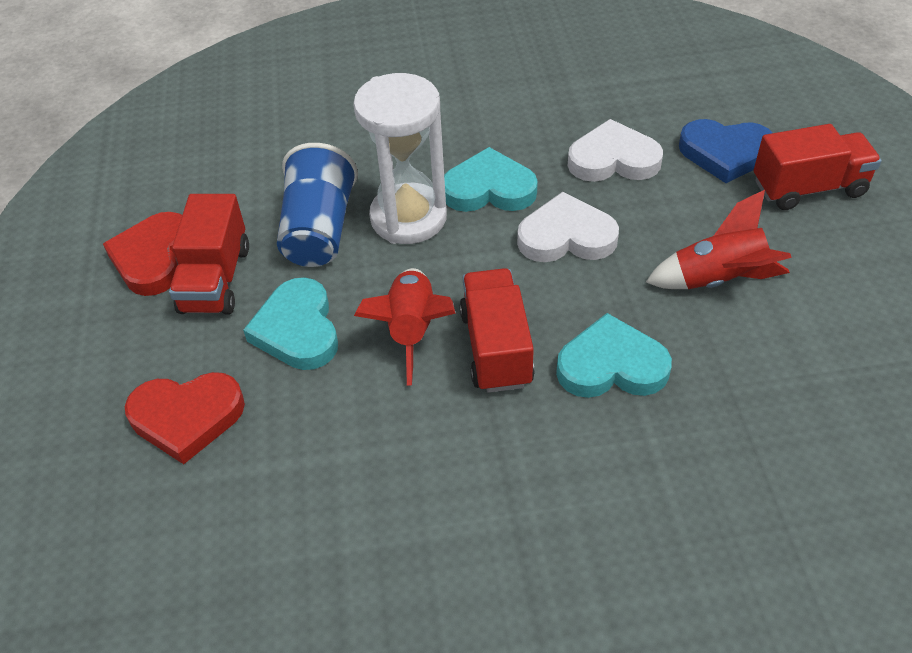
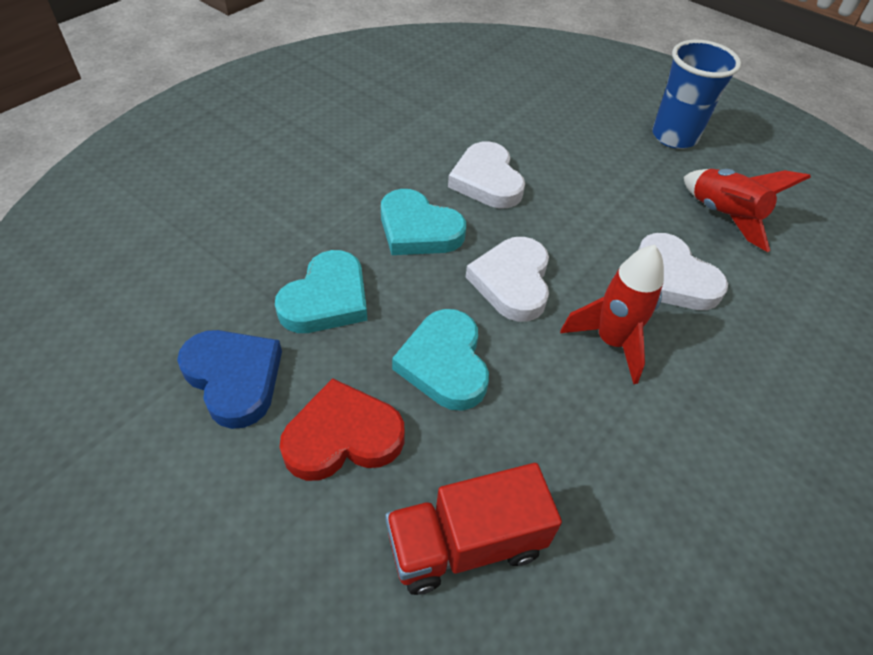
red heart: [103,212,182,296] [124,372,245,464] = 2 -> [280,378,405,481] = 1
red truck: [169,194,249,315] [459,268,535,393] [754,124,882,210] = 3 -> [385,463,562,595] = 1
white heart: [517,192,619,262] [568,119,663,182] = 2 -> [448,141,525,208] [466,237,549,322] [638,233,728,310] = 3
white hourglass: [353,73,447,244] = 1 -> none = 0

